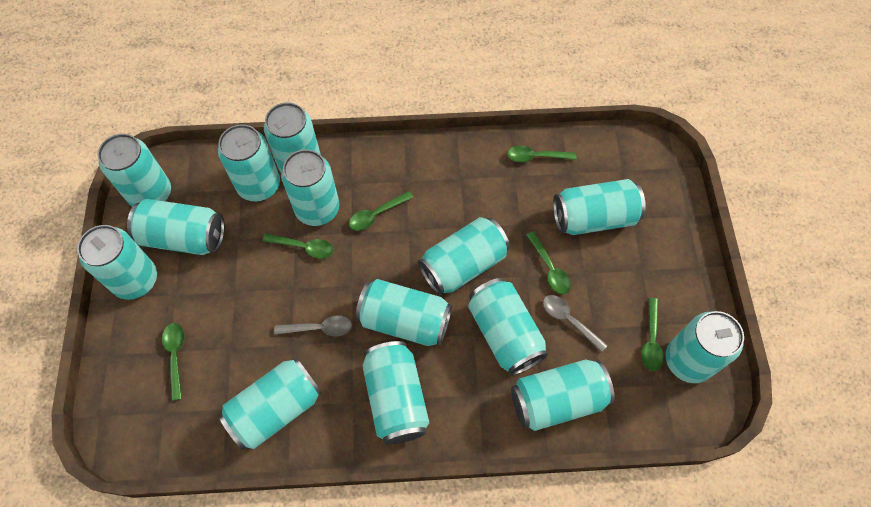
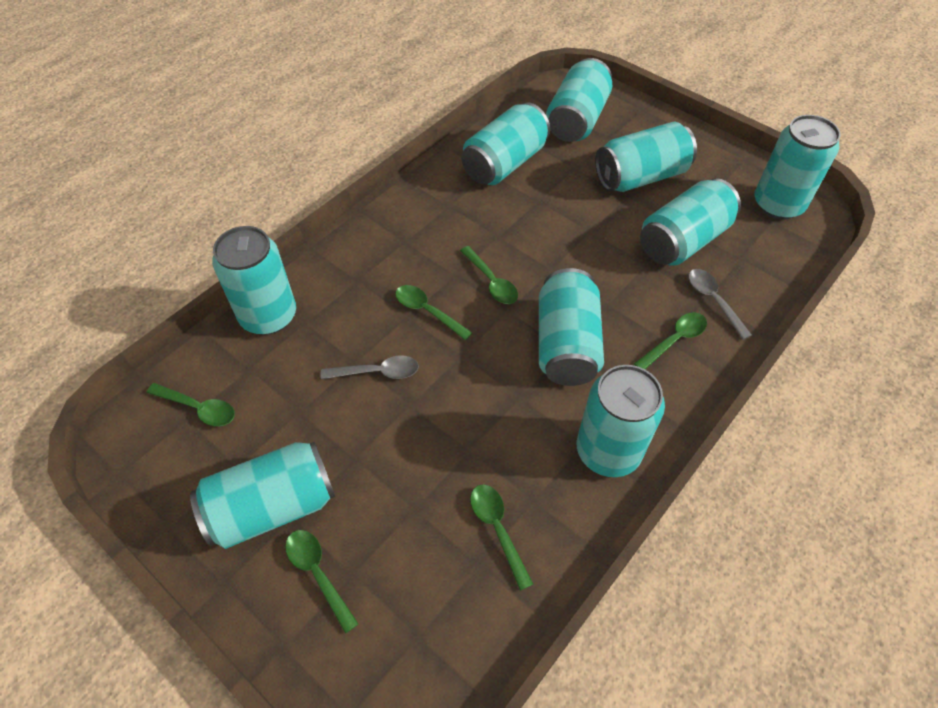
turquoise can: [77,225,157,300] [98,134,171,207] [127,199,225,255] [218,124,280,201] [218,358,322,450] [264,102,321,173] [281,149,339,226] [356,279,452,346] [362,341,429,445] [418,217,510,295] [468,278,548,376] [511,359,615,431] [553,179,646,235] [666,311,744,383] = 14 -> [190,441,335,549] [212,226,296,335] [461,103,550,185] [539,268,604,386] [546,58,612,142] [577,365,665,477] [595,122,697,192] [640,178,741,266] [754,115,841,220] = 9

